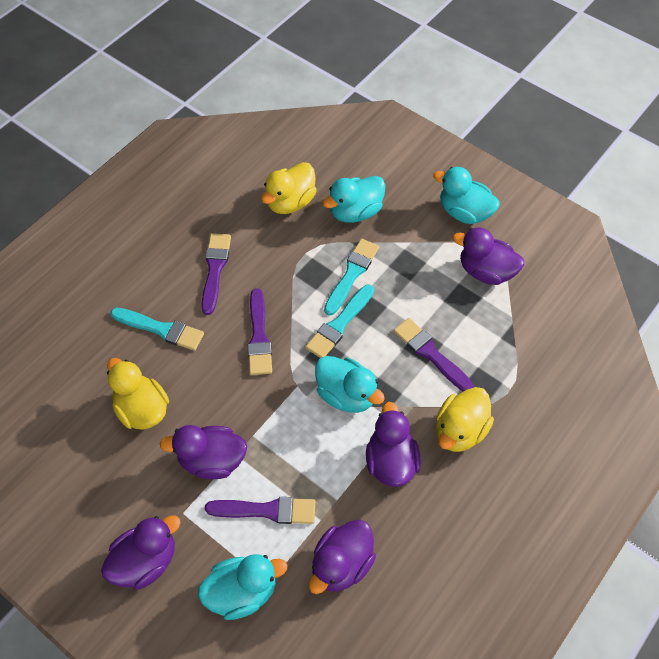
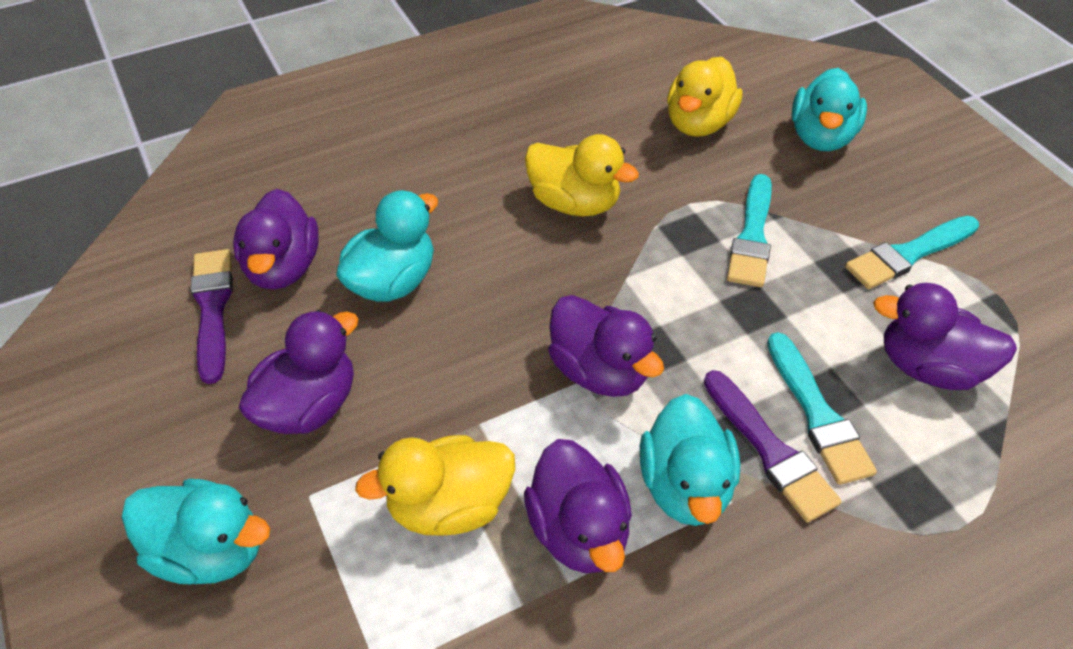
purple brush: [201,233,231,315] [205,497,315,524] [248,288,272,375] [394,318,474,392] = 4 -> [191,249,233,384] [704,370,842,522] = 2

